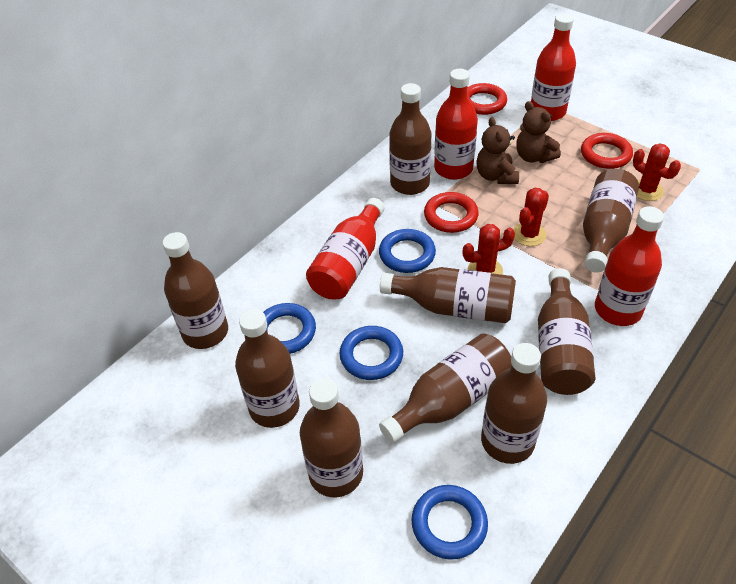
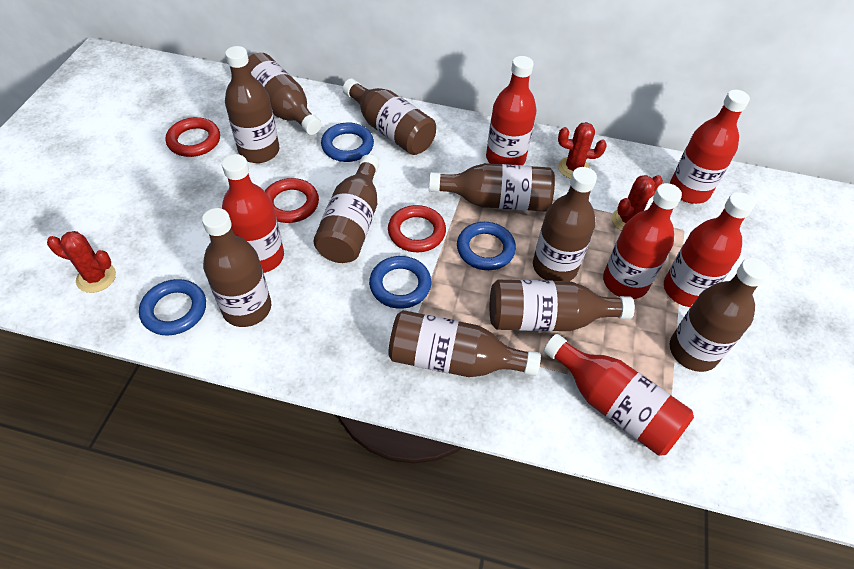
brown bottle: [163,232,228,349] [235,309,300,428] [300,378,363,497] [379,333,512,443] [380,267,516,323] [389,83,431,195] [481,343,547,464] [538,268,596,395] [583,169,639,273] = 9 -> [202,208,271,327] [225,46,279,163] [248,52,322,135] [313,155,379,263] [343,78,436,155] [388,310,541,377] [429,163,555,212] [490,280,635,331] [533,167,597,281] [669,258,770,372] = 10
brown teddy bear: [476,117,519,184] [516,101,561,163] = 2 -> none = 0
red bottle: [306,198,385,299] [434,69,478,180] [531,13,576,121] [595,206,664,326] = 4 -> [222,154,284,273] [486,56,537,165] [544,334,694,456] [603,183,682,299] [664,192,755,307] [670,90,750,204] = 6

